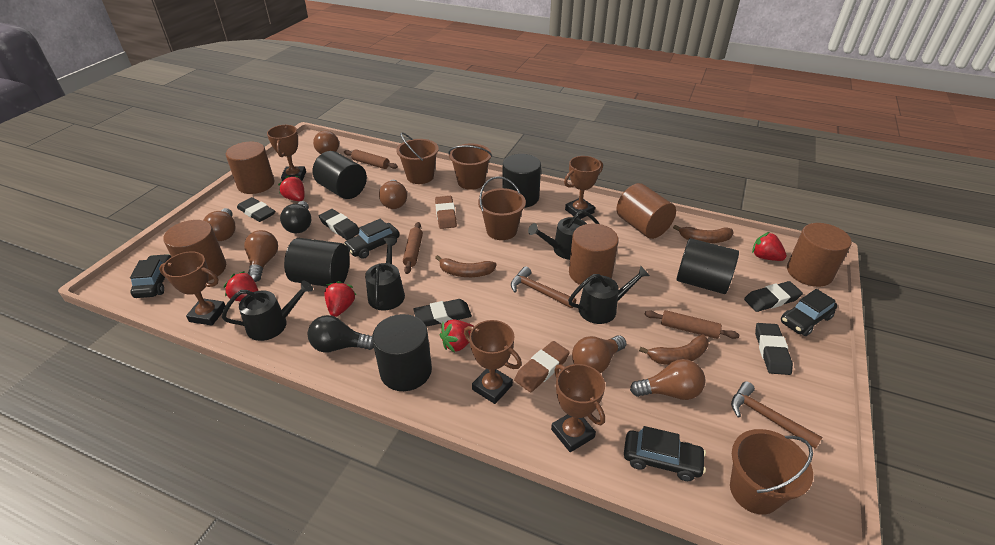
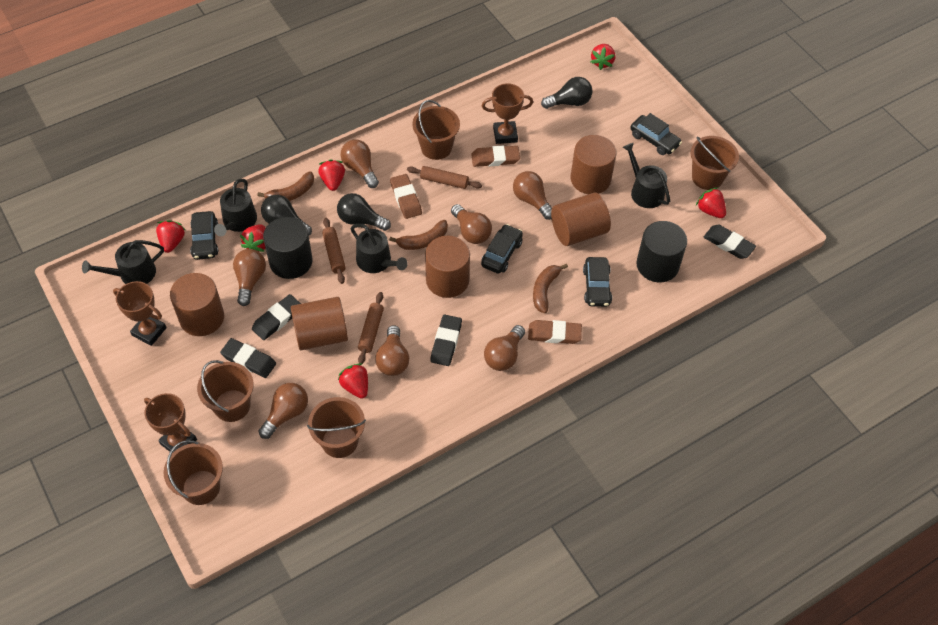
black cylinder: [284,238,350,287] [312,151,367,199] [372,314,432,391] [502,154,541,208] [676,238,739,294] = 5 -> [263,217,312,279] [636,221,687,282] = 2
black eraser: [237,197,275,222] [319,209,360,240] [413,299,472,327] [744,281,803,312] [755,323,793,375] = 5 -> [220,338,276,378] [252,294,301,340] [430,315,462,366] [704,225,756,259] = 4
black light bulb: [280,201,311,233] [307,315,374,353] = 2 -> [261,195,312,235] [337,193,391,231] [541,77,593,109] = 3
brown bucket: [396,132,439,184] [448,144,492,190] [478,176,526,240] [730,429,813,515] = 4 -> [164,440,223,505] [197,360,254,422] [307,397,366,458] [412,100,460,160] [690,136,739,190] = 5
brown eraser: [435,196,457,229] [514,341,570,392] = 2 -> [390,174,422,219] [471,145,520,167] [528,320,582,344] = 3
brown hammer: [511,266,576,308] [731,381,822,449] = 2 -> none = 0
brown light bulb: [203,208,236,241] [244,230,278,282] [313,131,339,154] [379,180,407,209] [572,335,627,373] [630,359,705,400] = 6 -> [233,249,266,306] [259,383,308,439] [340,139,379,188] [375,325,409,376] [451,204,492,244] [484,325,525,371] [513,171,552,220] = 7
brown trophy: [159,251,225,326] [267,125,306,181] [464,320,522,404] [551,364,605,452] [564,156,603,219] = 5 -> [113,281,167,346] [144,393,197,453] [482,83,533,144] = 3
red strawberry: [224,271,259,301] [278,176,305,201] [324,281,356,317] [440,319,474,353] [752,232,787,261] = 5 -> [156,220,185,253] [240,224,266,252] [318,159,345,191] [338,363,368,399] [591,44,615,70] [696,187,726,218] = 6

